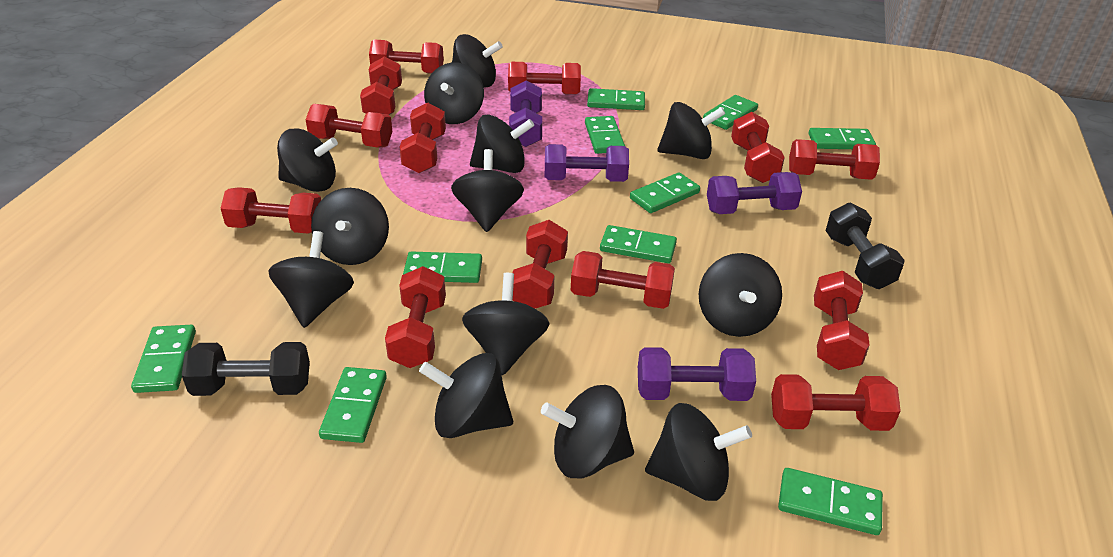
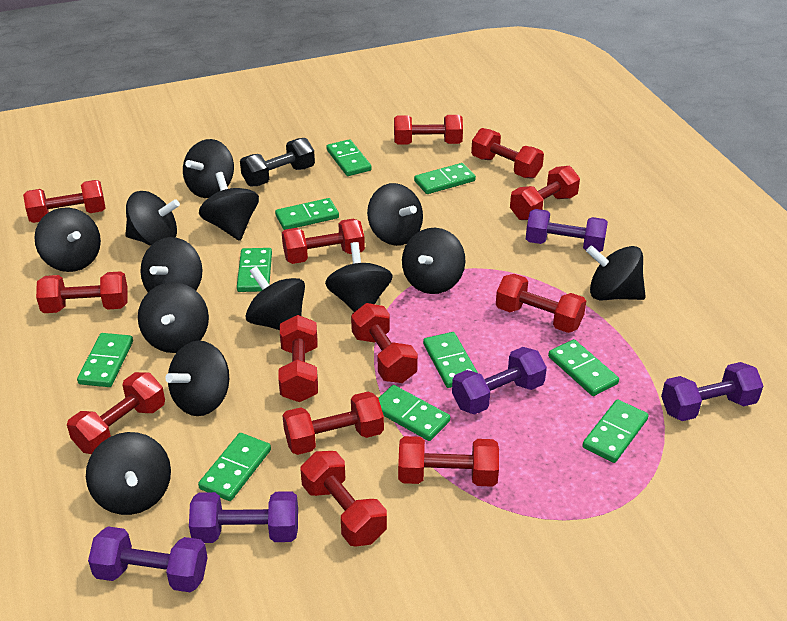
black dumbbell: [182,342,310,396] [826,203,905,289] = 2 -> [240,138,315,186] = 1
purple dumbbell: [509,80,542,147] [545,144,629,182] [638,347,756,401] [707,172,802,214] = 4 -> [88,526,208,592] [189,491,298,543] [452,347,547,414] [526,209,608,252] [661,362,763,421] = 5

